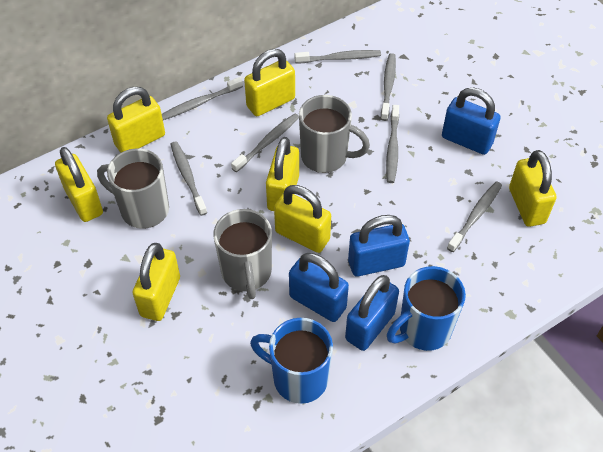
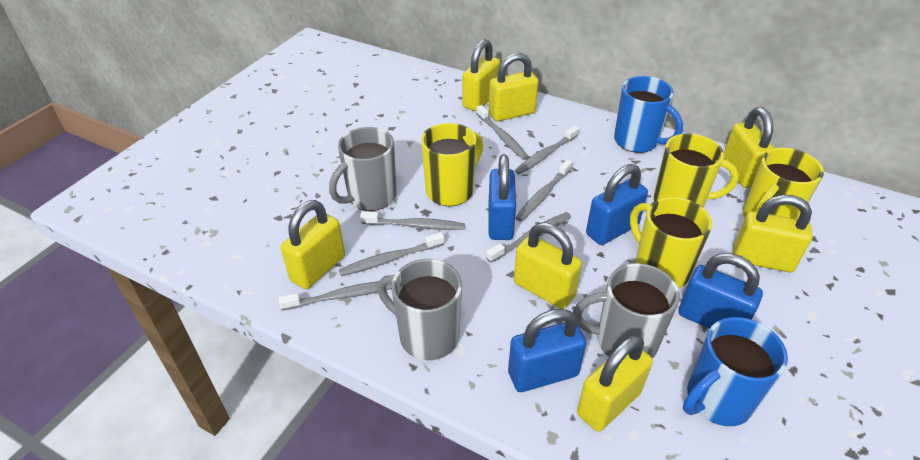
yellow mug: none = 0 -> [421,123,483,206] [630,197,712,289] [653,134,739,207] [743,148,824,219] = 4

